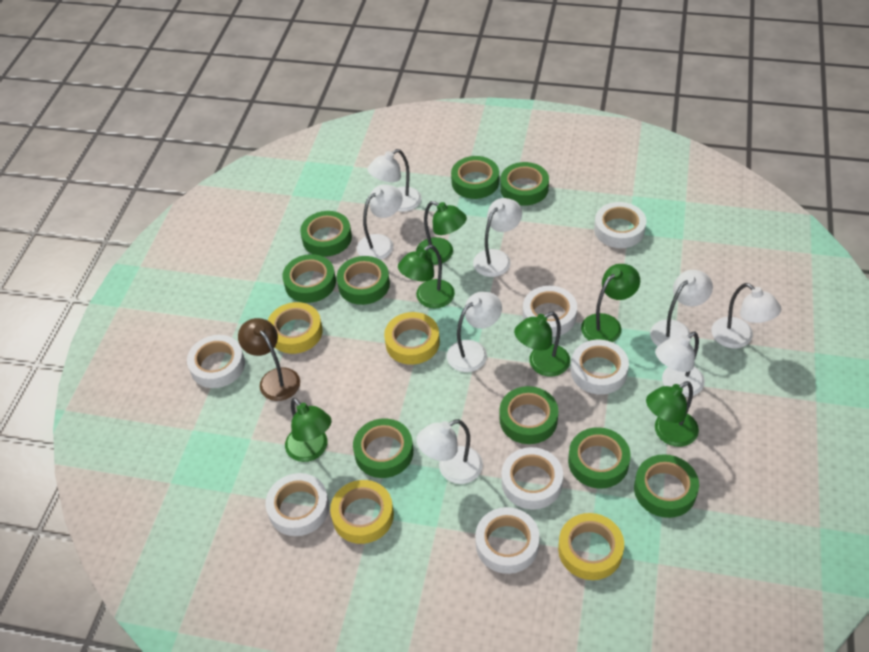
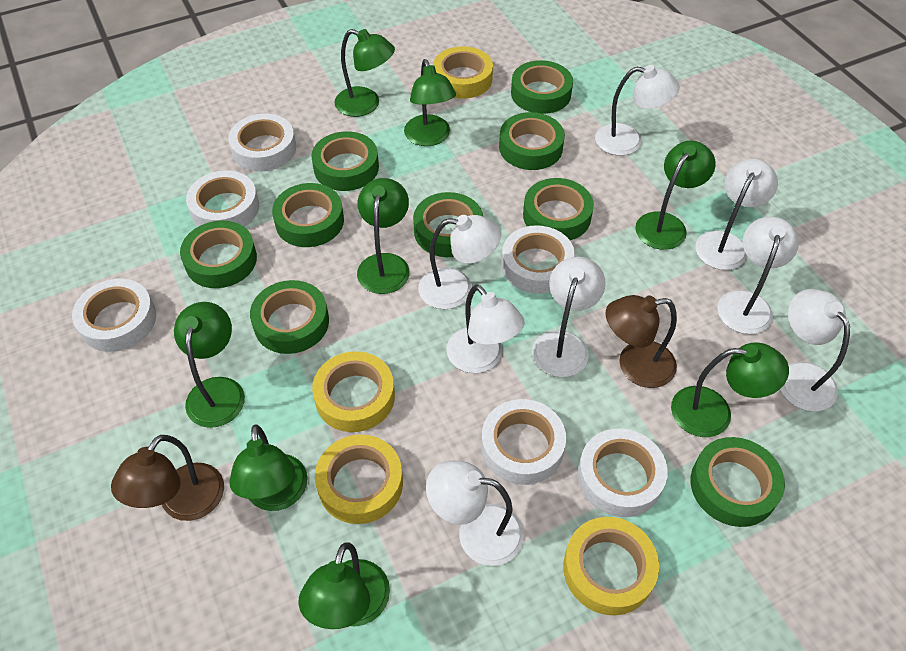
brown lamp: [238,318,300,401] = 1 -> [111,435,224,521] [606,295,677,388] = 2
green lamp: [285,398,332,462] [398,245,455,308] [416,201,467,265] [514,312,570,377] [581,264,640,342] [646,381,699,447] = 6 -> [174,302,245,428] [229,425,308,511] [299,542,390,629] [335,29,395,117] [357,178,410,294] [404,59,456,146] [635,140,716,250] [671,342,789,437] = 8
white tape: [187,335,245,388] [266,473,329,536] [475,507,540,574] [502,447,563,510] [523,286,577,337] [571,340,629,395] [594,202,646,248] = 7 -> [72,279,156,352] [186,170,259,227] [228,114,296,172] [481,399,566,485] [501,225,575,294] [578,428,668,517] = 6

